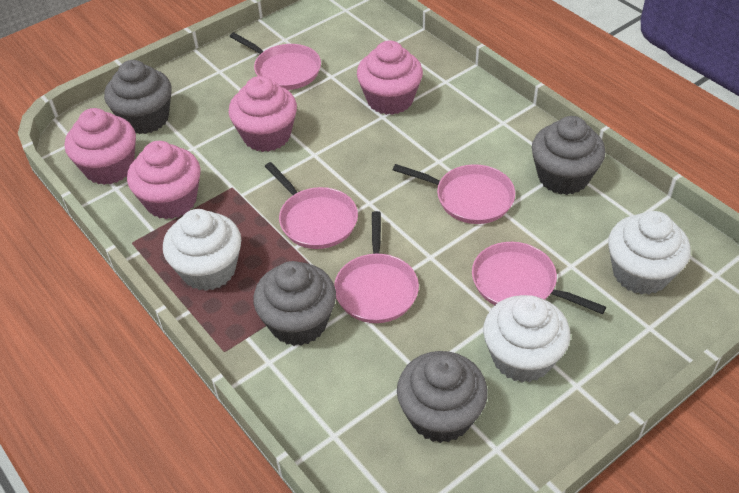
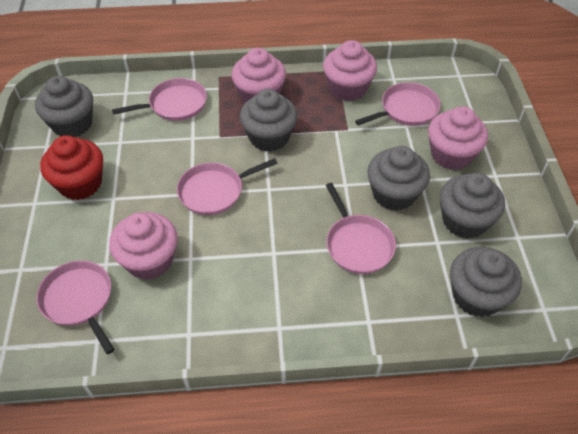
grey cupcake: [104,60,172,134] [253,261,336,346] [397,351,488,443] [532,116,605,195] = 4 -> [35,76,93,137] [240,89,297,152] [367,146,430,211] [440,173,505,239] [450,247,522,317] = 5
red cupcake: none = 0 -> [40,135,103,200] = 1
white cupcake: [163,209,241,291] [483,295,570,382] [608,211,691,294] = 3 -> none = 0

